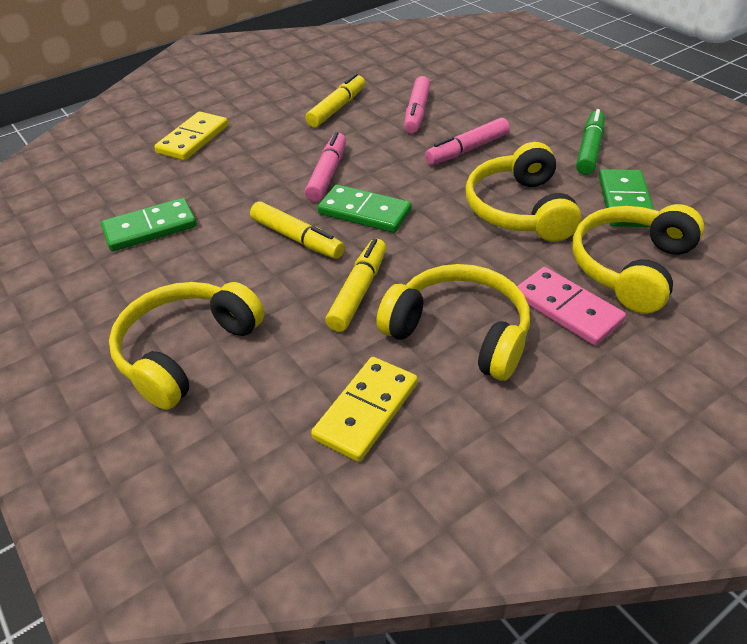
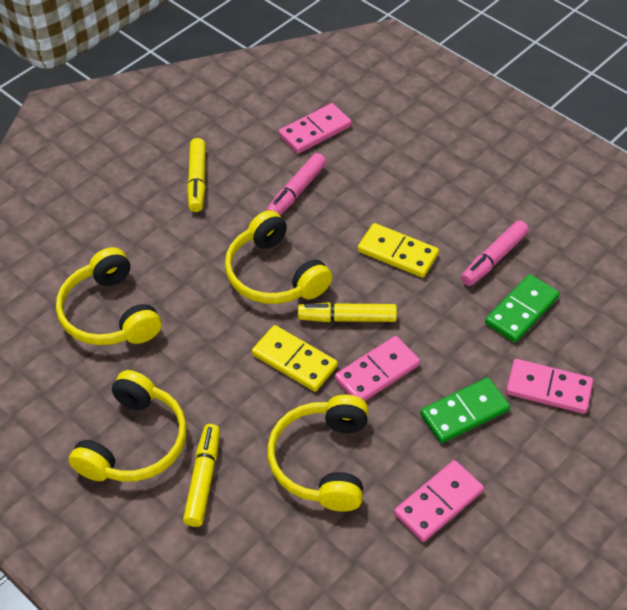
green domino: [101,198,197,251] [318,184,412,233] [599,169,654,227] = 3 -> [420,377,510,443] [485,274,559,343] = 2
green marker: [576,109,605,175] = 1 -> none = 0
pink domino: [517,267,626,346] = 1 -> [279,103,352,154] [335,336,420,401] [394,460,484,542] [506,359,593,414] = 4
pink marker: [305,132,346,202] [404,76,430,134] [425,118,510,165] = 3 -> [266,153,326,215] [461,220,529,286] = 2

